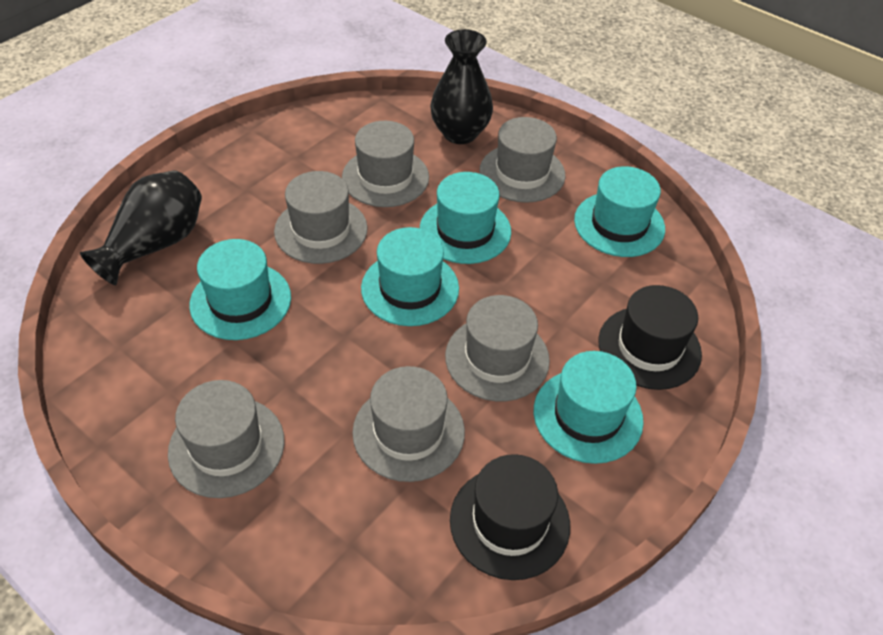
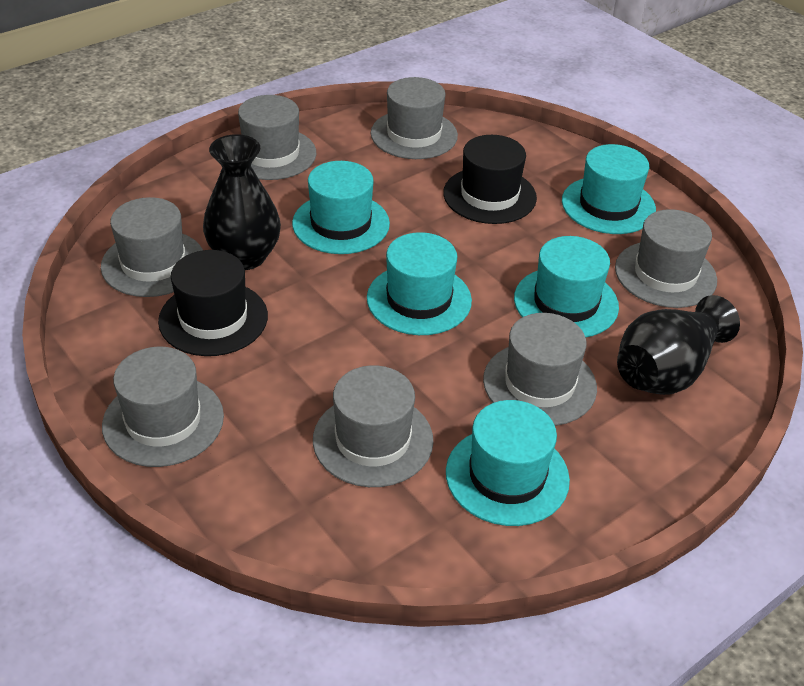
grey hat: [168,380,284,498] [274,171,368,264] [342,121,429,207] [352,366,465,482] [445,295,550,401] [479,117,565,203] = 6 -> [101,197,203,297] [102,347,224,467] [238,95,316,180] [313,365,434,487] [371,77,458,159] [483,313,597,426] [615,209,717,308] = 7

